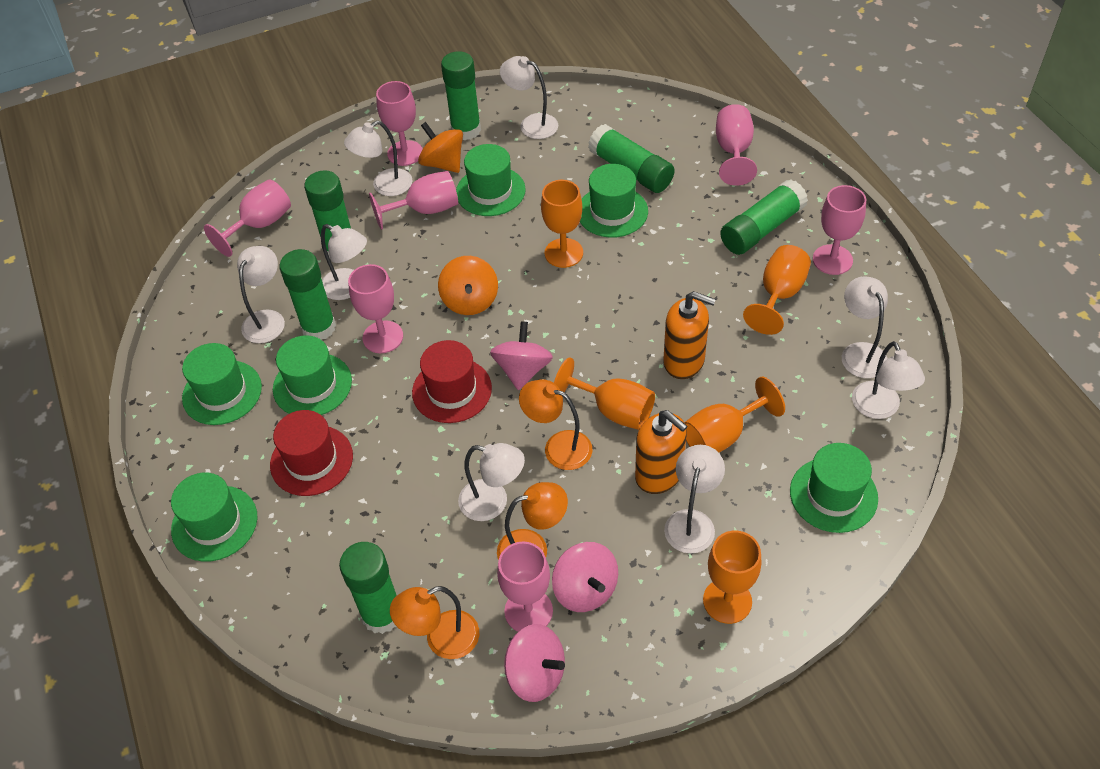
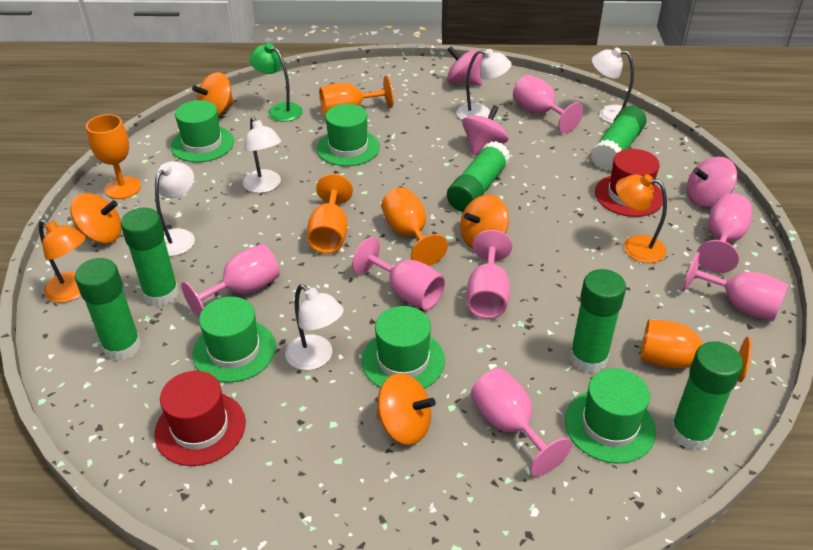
green hat: [171,473,257,562] [182,343,262,425] [273,335,352,415] [456,144,526,216] [580,164,648,238] [790,443,878,533] = 6 -> [171,100,234,162] [192,297,276,383] [317,104,380,166] [362,306,445,389] [565,368,656,464] = 5
green lamp: none = 0 -> [249,43,302,122] = 1
orange lamp: [390,586,479,659] [497,482,568,560] [519,379,592,470] = 3 -> [39,219,86,303] [616,174,667,263] = 2
orange soap dispenser: [635,410,687,494] [663,291,716,379] = 2 -> none = 0
orange spinning top: [418,122,463,173] [438,256,498,315] = 2 -> [70,193,122,243] [192,72,234,116] [376,373,436,445] [460,195,509,249] = 4
white lamp: [237,246,285,343] [321,224,367,300] [344,121,413,196] [458,443,525,521] [500,56,558,139] [664,445,725,554] [842,276,888,378] [852,341,925,419] = 8 -> [155,161,195,256] [243,117,281,193] [285,284,344,370] [457,49,512,120] [592,47,634,123] = 5

